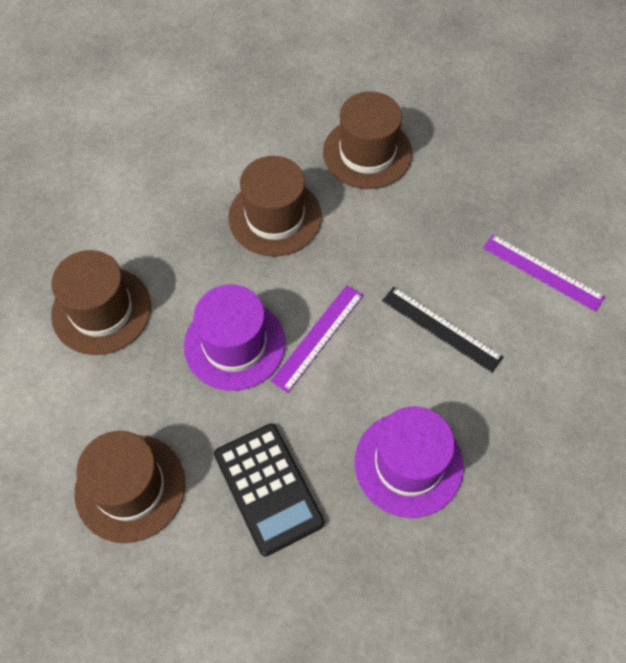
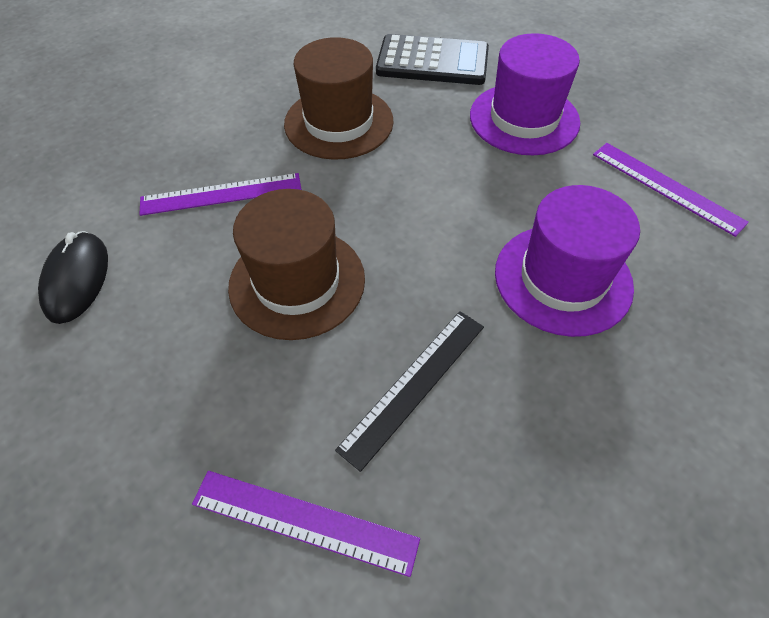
black mouse: none = 0 -> [38,231,108,324] = 1
brown hat: [51,250,151,355] [74,431,185,543] [228,156,322,257] [323,91,412,189] = 4 -> [228,189,365,340] [284,37,394,160] = 2
purple ruler: [271,285,363,393] [483,234,605,312] = 2 -> [139,173,302,216] [192,471,420,577] [593,143,749,237] = 3

